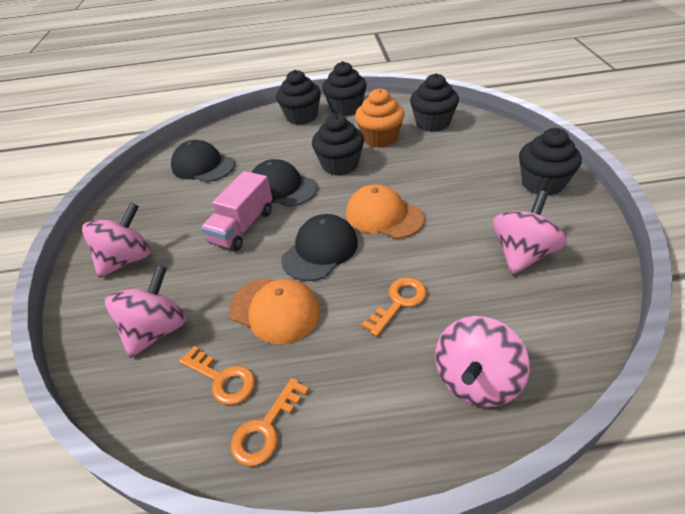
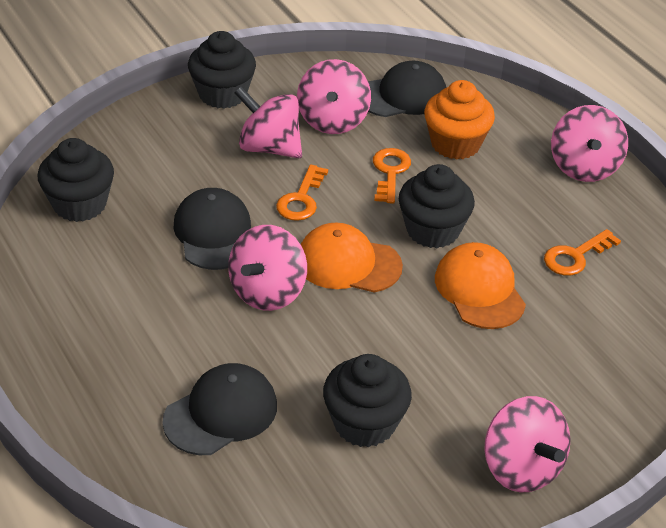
black cupcake: [276,70,321,125] [312,114,364,176] [322,61,367,116] [410,73,459,132] [519,128,582,195] = 5 -> [38,138,114,222] [188,31,256,109] [323,354,412,448] [399,164,475,248] = 4
pink spinning top: [82,202,151,278] [105,265,186,358] [435,316,530,407] [493,190,567,275] = 4 -> [228,225,307,311] [235,86,302,158] [297,59,371,134] [484,396,571,493] [551,105,628,182] = 5
pink truck: [201,171,273,251] = 1 -> none = 0

